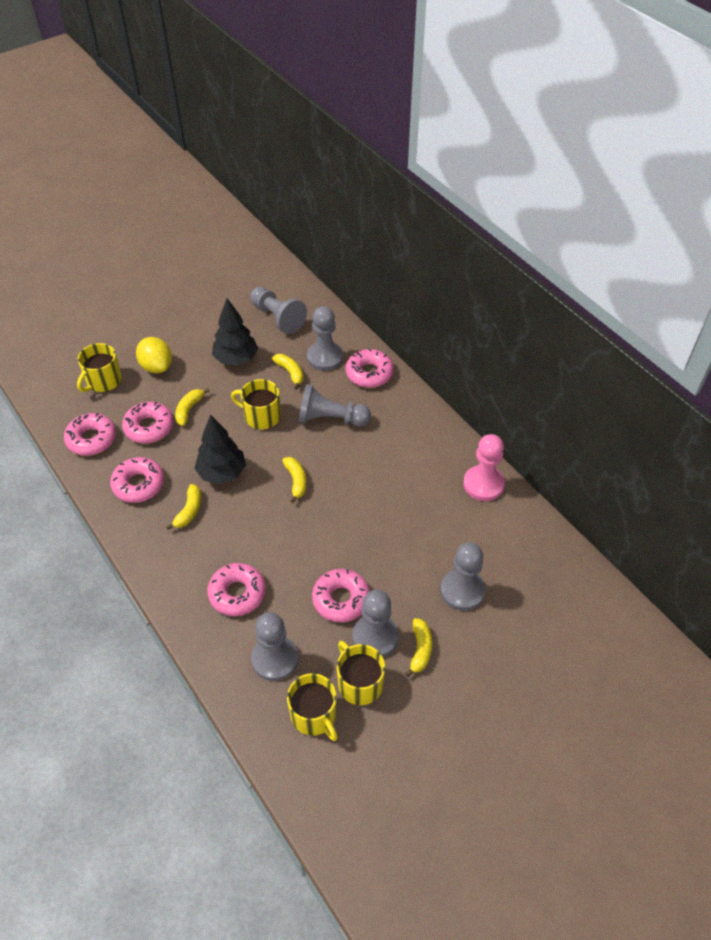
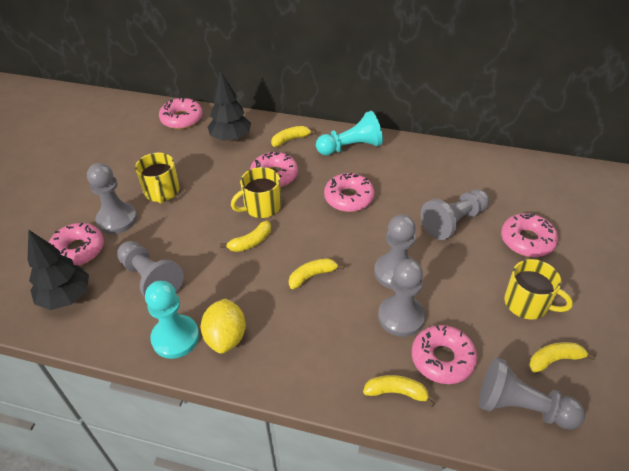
pink pawn: [463,434,505,501] = 1 -> none = 0
turquoise pawn: none = 0 -> [145,281,199,359] [316,111,383,155] = 2
yellow mug: [77,343,122,392] [231,379,281,429] [287,673,338,741] [337,641,385,705] = 4 -> [135,152,180,204] [231,167,281,218] [504,259,573,319] = 3

